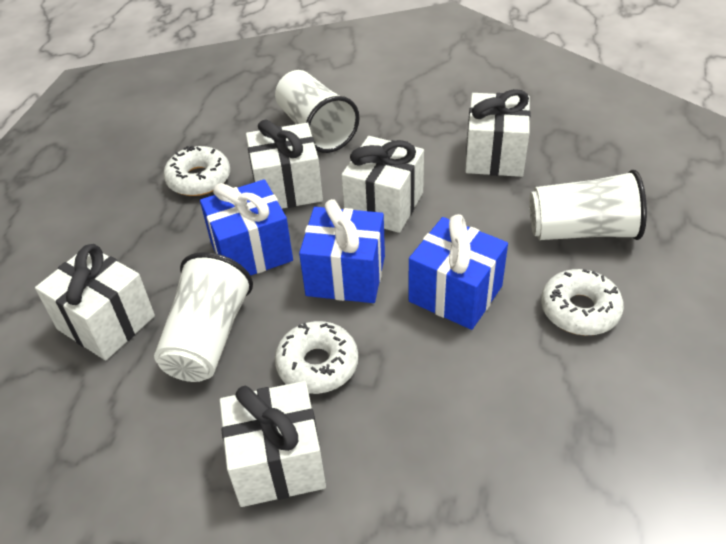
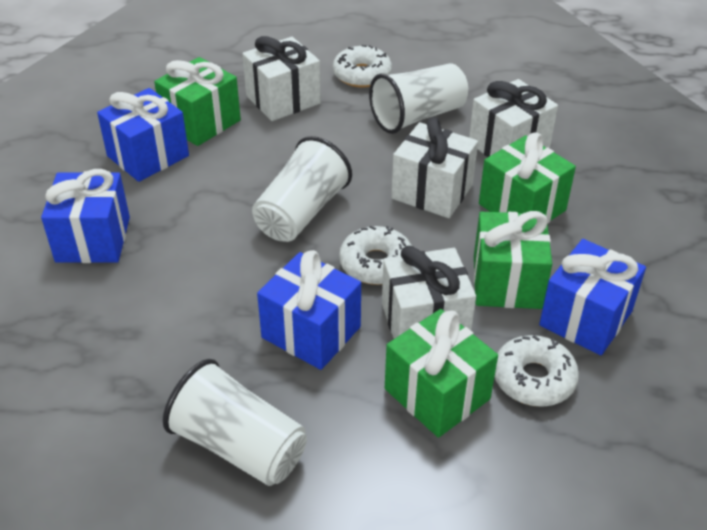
blue gift: [200,179,293,276] [299,199,385,303] [409,214,508,330] = 3 -> [41,169,130,263] [97,88,189,182] [257,250,361,370] [539,239,646,355] = 4
green gift: none = 0 -> [154,57,241,146] [385,309,498,438] [474,211,552,309] [479,132,576,224] = 4
white gift: [35,244,155,360] [220,381,326,507] [246,119,323,209] [341,136,424,233] [465,89,530,177] = 5 -> [242,36,321,121] [382,246,476,339] [391,117,478,218] [469,79,558,157] = 4

